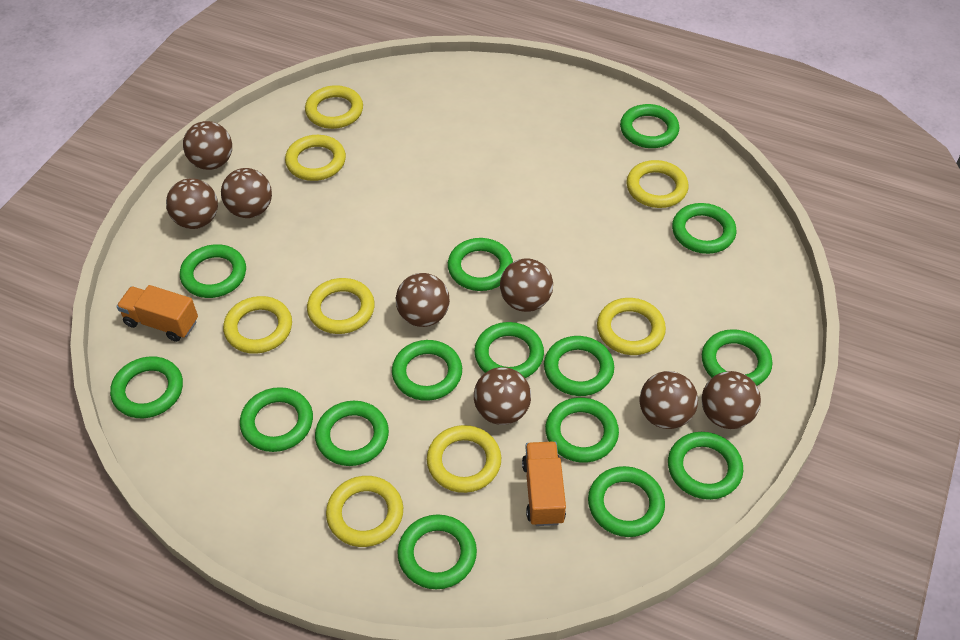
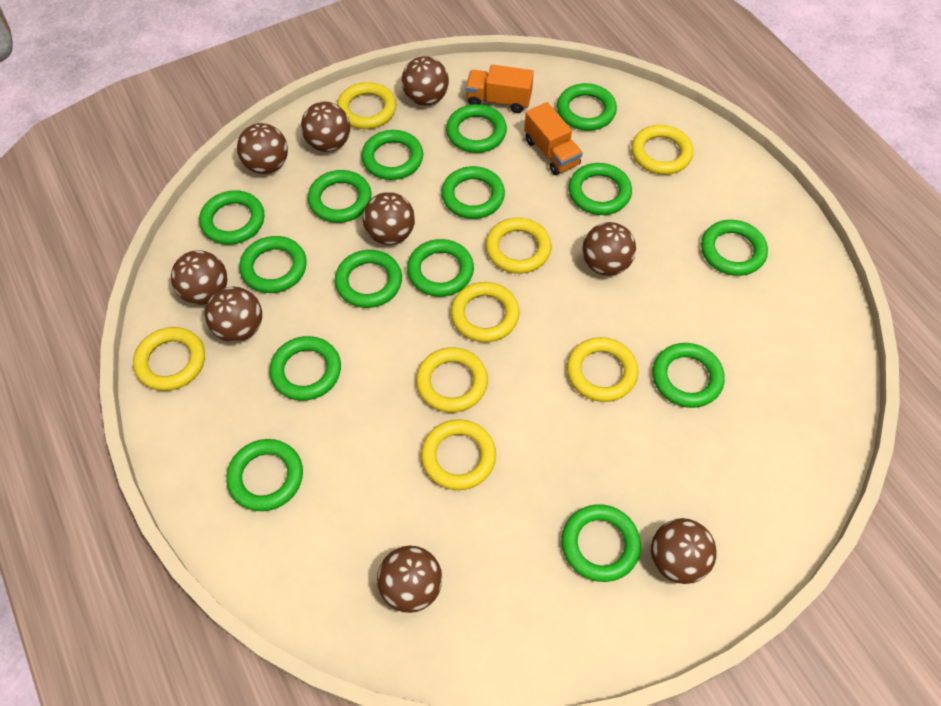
brown ball: [166,178,218,229] [183,121,232,170] [221,168,272,218] [396,273,450,327] [474,367,531,425] [500,259,553,312] [639,371,698,429] [702,371,761,429] = 8 -> [171,250,227,305] [205,286,262,342] [237,123,288,174] [301,101,350,152] [363,192,415,245] [377,546,442,613] [402,56,449,106] [582,222,636,276] [651,518,717,584] = 9

